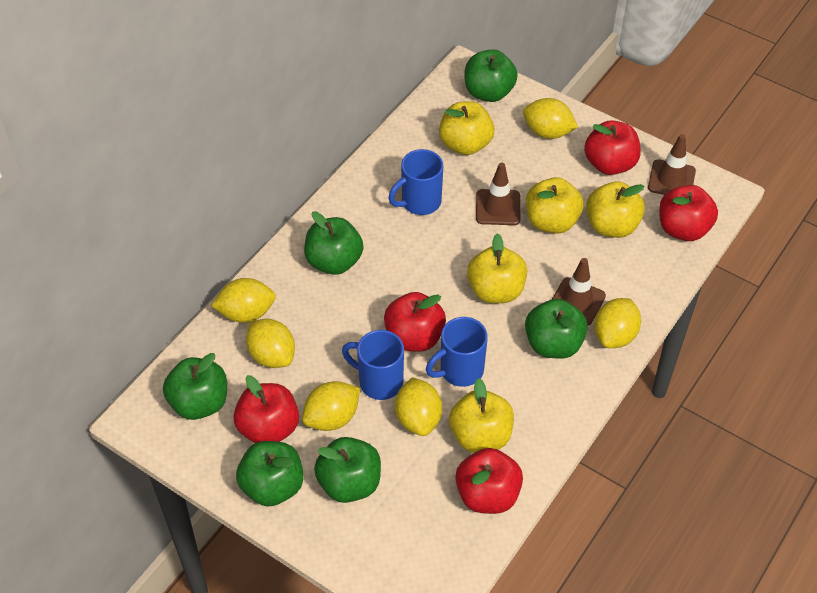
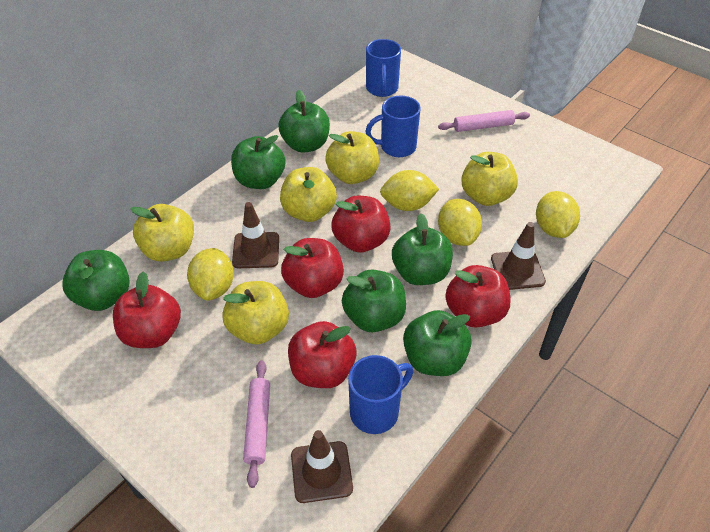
pink rolling pin: none = 0 -> [243,360,270,488] [438,110,530,132] = 2
yellow lemon: [211,278,276,323] [246,319,295,368] [302,381,360,431] [395,377,442,436] [523,98,578,139] [594,298,641,348] = 6 -> [187,248,234,301] [380,170,439,211] [438,199,482,246] [536,191,580,238] = 4

